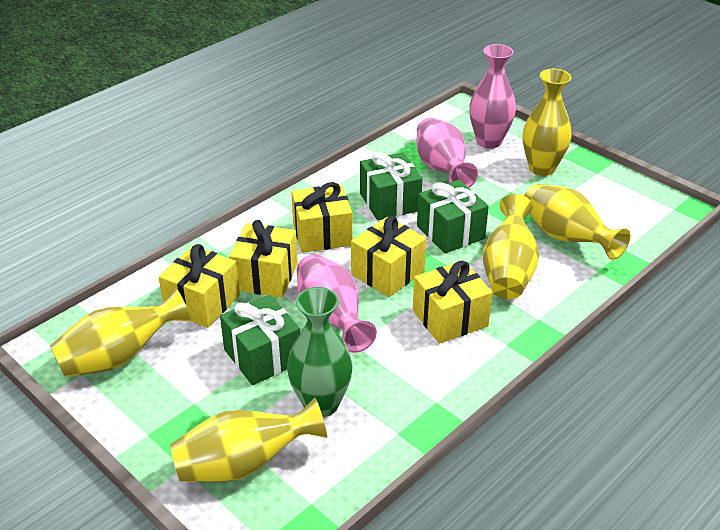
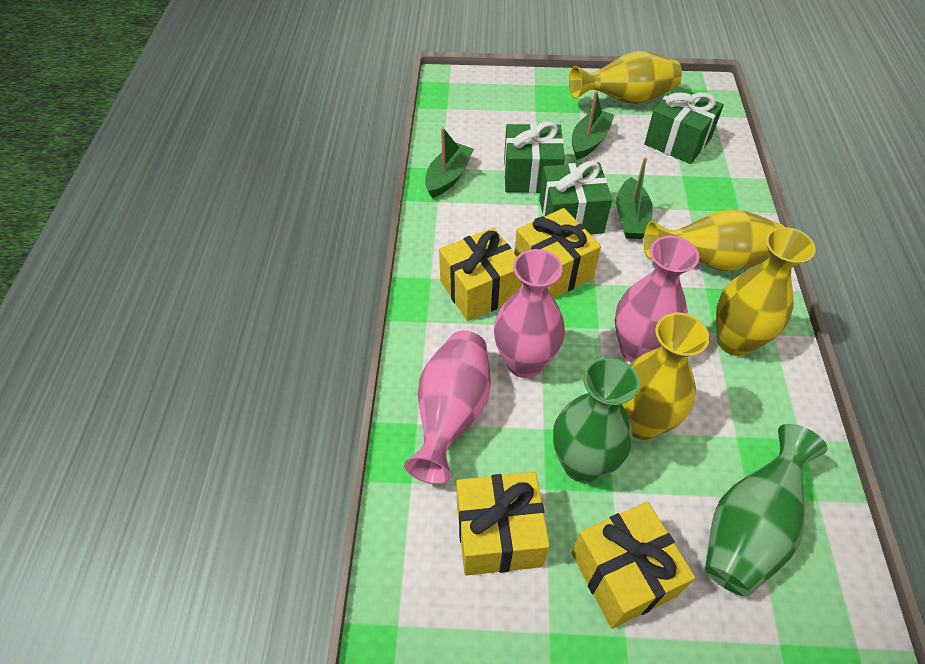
green boat: none = 0 -> [425,127,474,198] [572,91,614,160] [616,157,653,239] = 3
green vase: [287,287,353,417] = 1 -> [553,357,639,483] [705,424,828,597] = 2
yellow gift: [158,244,240,328] [229,220,298,298] [291,182,353,253] [351,216,426,297] [413,260,493,344] = 5 -> [439,227,522,321] [456,472,550,576] [514,208,601,298] [572,501,695,629] = 4
yellow vase: [50,288,191,377] [170,398,327,482] [483,194,539,300] [523,69,572,176] [524,184,631,260] = 5 -> [569,51,682,104] [622,313,709,440] [644,209,785,271] [716,227,816,356] = 4

